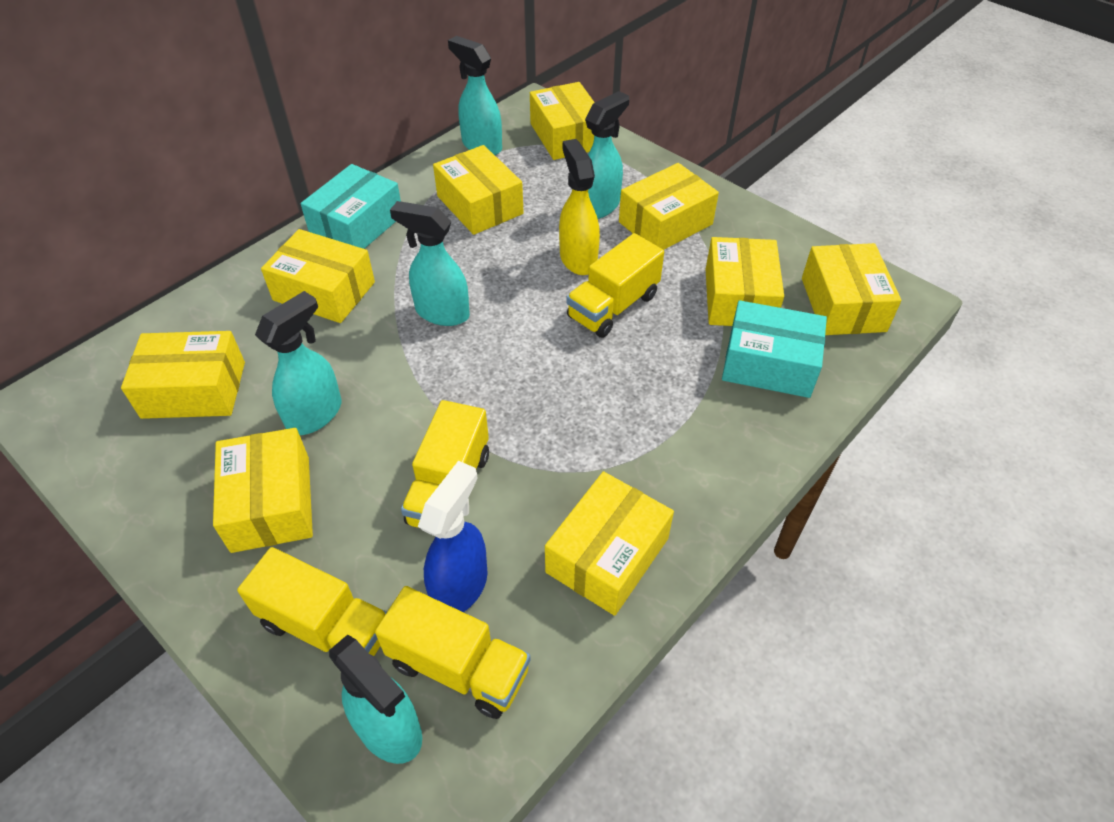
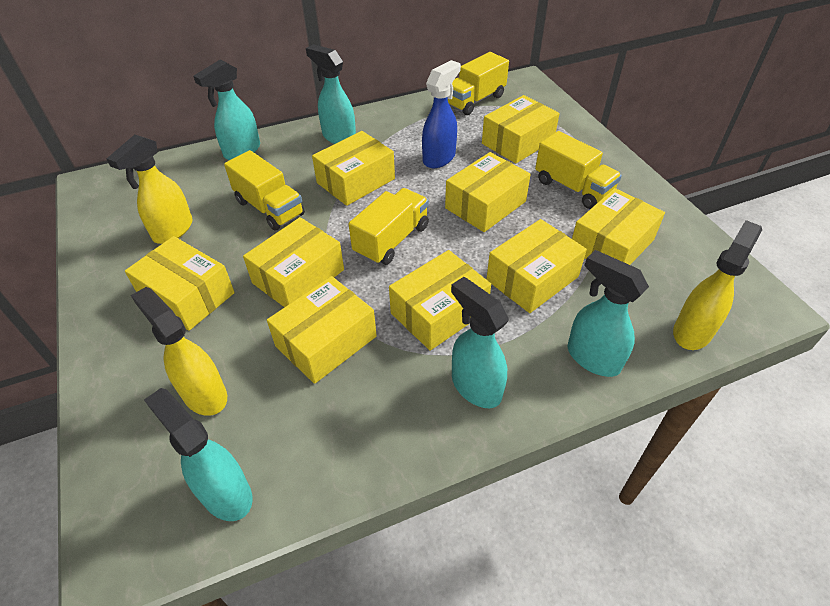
turquoise box: [300,164,401,249] [722,300,827,398] = 2 -> none = 0
yellow spray bottle: [559,139,600,275] = 1 -> [107,134,193,244] [131,287,227,416] [673,220,762,350] = 3

